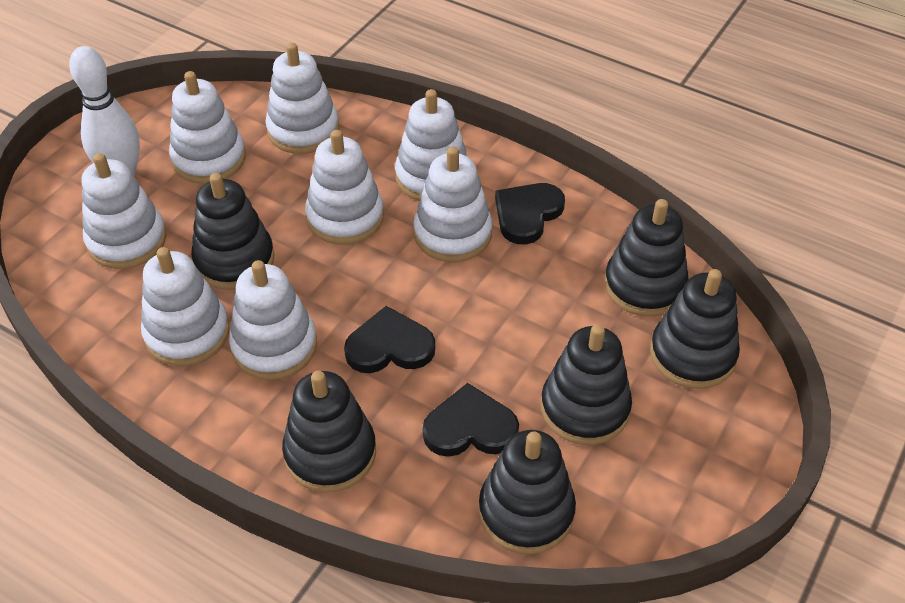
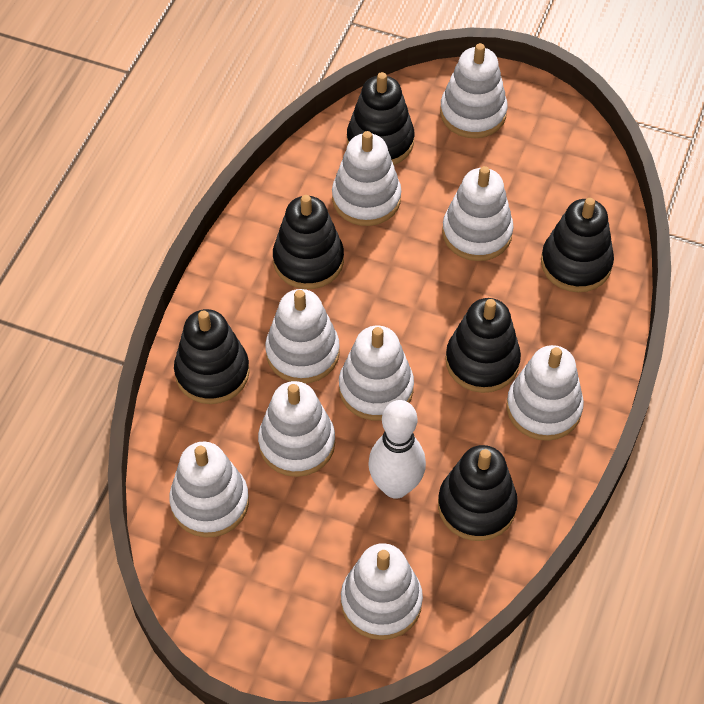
black heart: [344,306,435,373] [423,383,519,457] [495,183,565,244] = 3 -> none = 0
white stacking toy: [82,153,166,269] [141,247,230,366] [169,71,246,184] [229,260,317,380] [266,43,339,154] [305,130,384,245] [395,89,468,201] [413,147,492,262] = 8 -> [169,442,249,538] [258,381,335,477] [265,289,340,383] [332,131,401,226] [339,326,414,420] [341,543,423,640] [440,43,508,138] [442,166,513,261] [506,345,584,441] = 9

